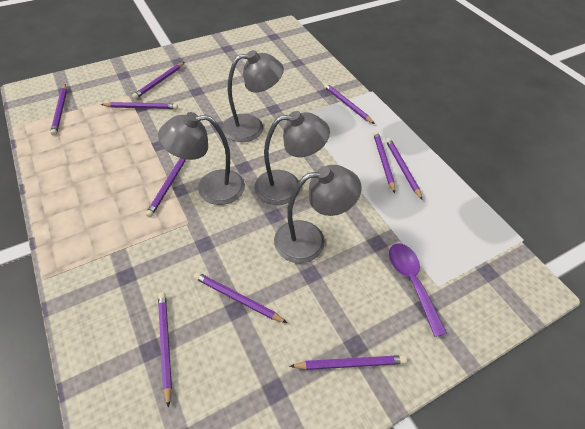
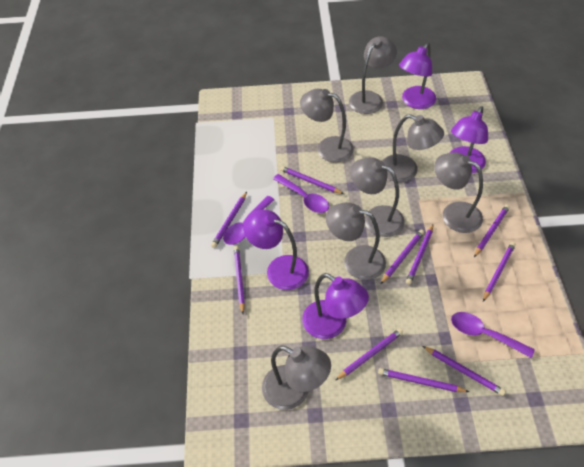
grey lamp: [158,112,245,205] [222,50,284,142] [254,111,330,205] [274,165,361,263] = 4 -> [262,346,331,410] [300,89,354,163] [326,202,386,280] [349,36,397,114] [350,157,405,237] [383,114,444,182] [434,152,483,233] = 7
purple lamp: none = 0 -> [243,210,309,290] [302,273,369,339] [399,43,436,109] [450,106,488,174] = 4
purple spoon: [389,243,447,337] = 1 -> [223,196,274,245] [273,174,329,213] [451,312,535,358] = 3

